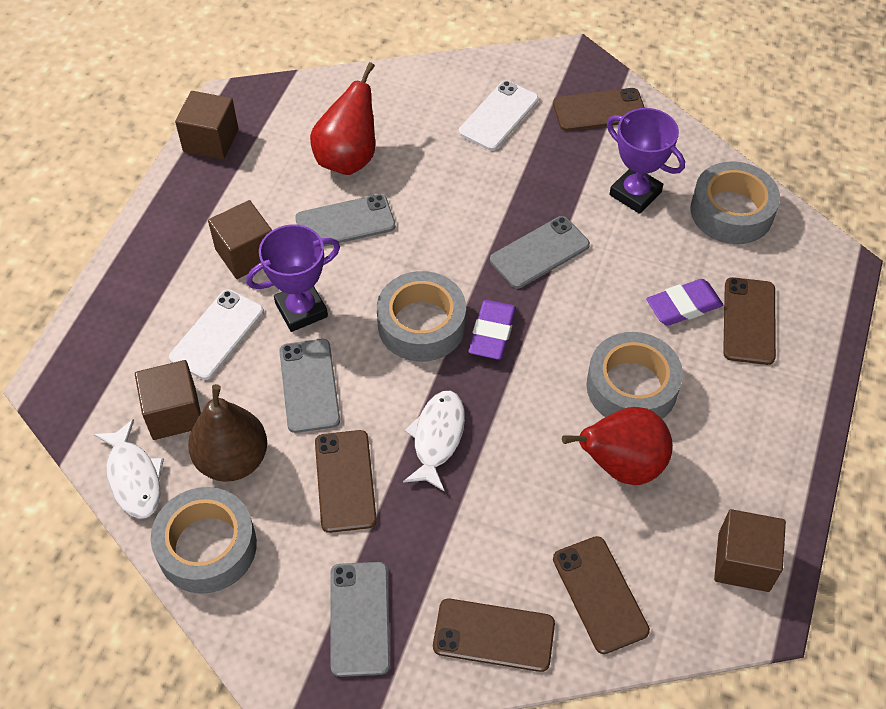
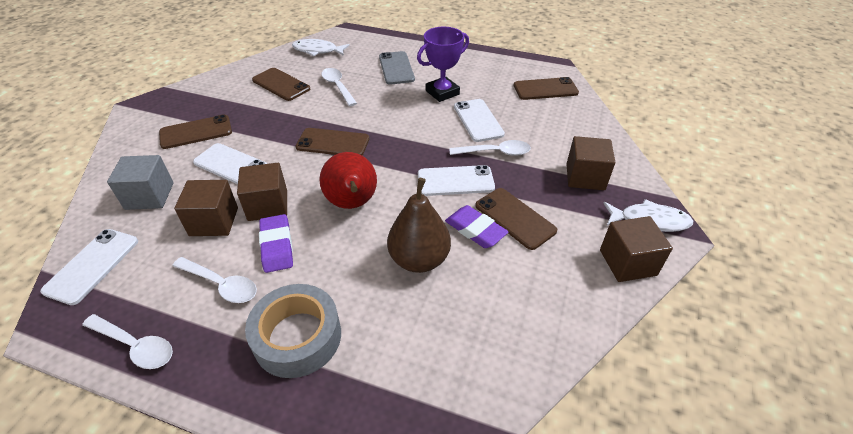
grey cube: none = 0 -> [107,155,173,210] = 1
grey phone: [279,339,340,433] [295,194,395,246] [330,562,390,677] [490,216,590,289] = 4 -> [379,51,415,85] = 1
grey tape: [151,487,257,594] [377,271,466,362] [586,332,683,419] [690,161,780,244] = 4 -> [245,284,341,378] = 1
purple trophy: [246,224,340,332] [607,108,685,214] = 2 -> [417,27,469,102] = 1
red pear: [310,62,375,175] [562,407,673,485] = 2 -> [319,152,377,209] = 1
white phone: [169,289,264,380] [459,81,539,151] = 2 -> [40,229,138,305] [193,143,268,184] [418,165,495,196] [454,99,505,142] = 4
white spoon: none = 0 -> [82,314,173,369] [172,257,257,303] [321,68,357,106] [449,140,531,156] = 4

